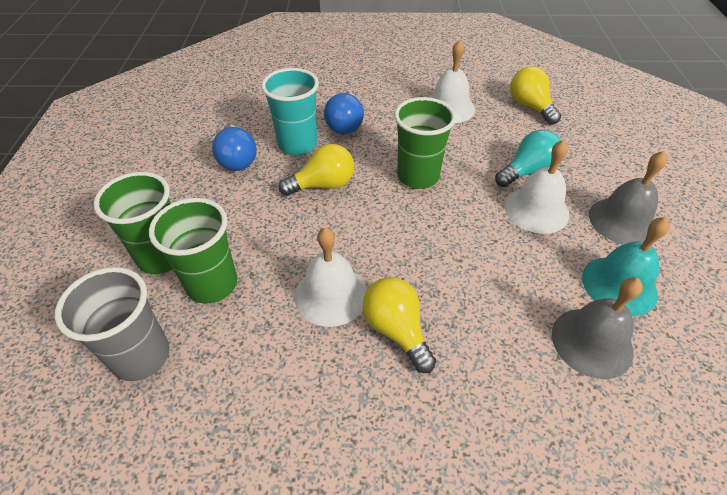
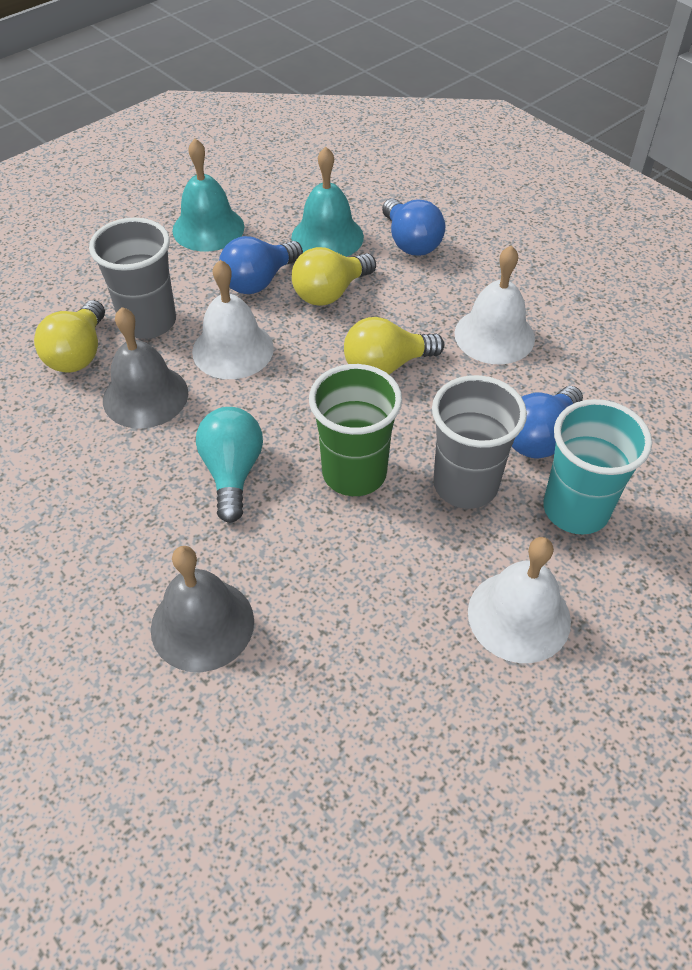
blue light bulb: [212,124,257,171] [324,92,364,134] = 2 -> [219,236,303,294] [382,198,445,256] [512,386,583,458] = 3
green cup: [94,172,173,274] [149,198,237,304] [394,97,456,189] = 3 -> [309,364,402,496] = 1
grey cup: [55,267,170,381] = 1 -> [89,218,176,339] [432,375,527,509] = 2
turquoise bell: [582,217,670,316] = 1 -> [172,138,244,251] [291,147,364,257] = 2

